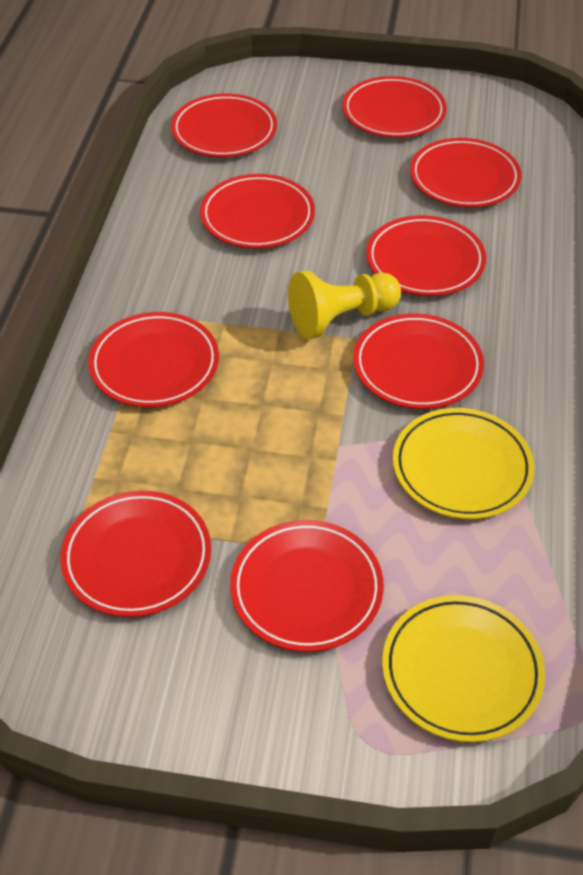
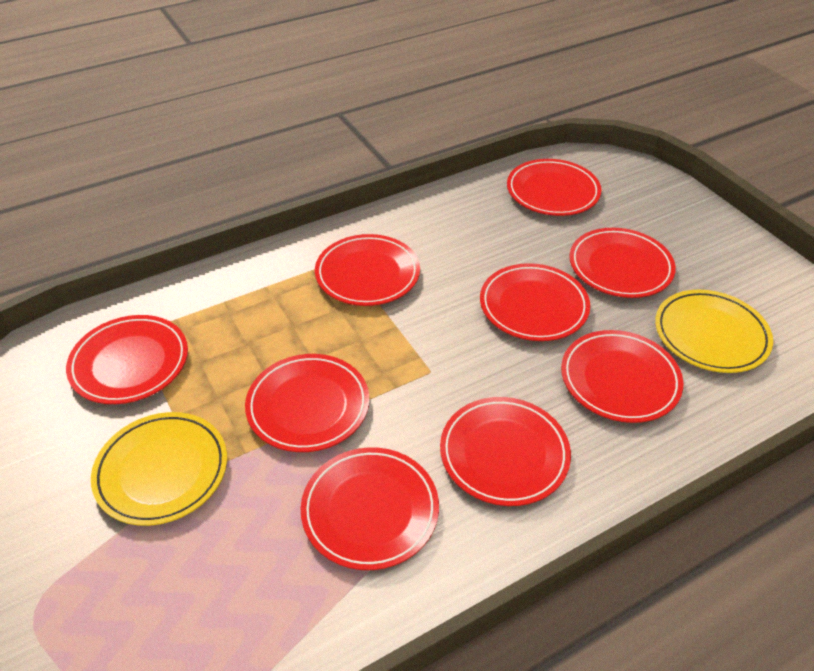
yellow pawn: [288,271,401,339] = 1 -> none = 0

